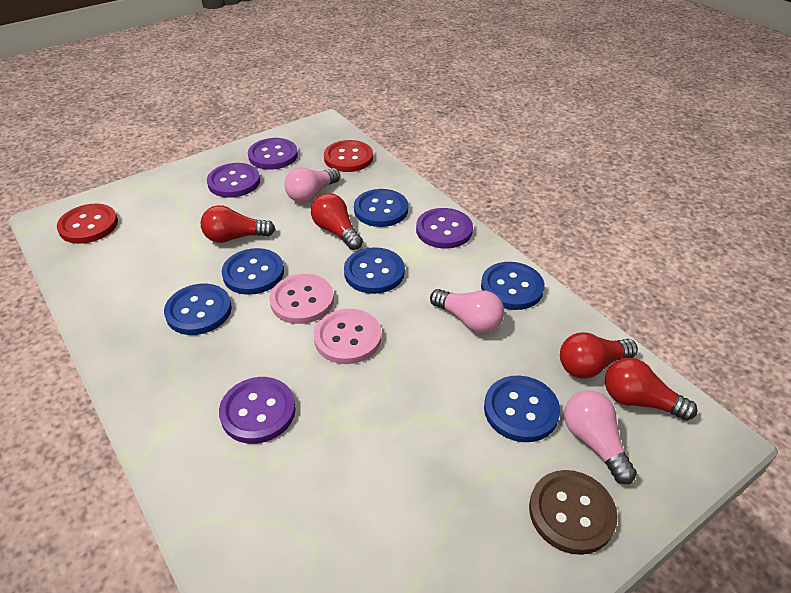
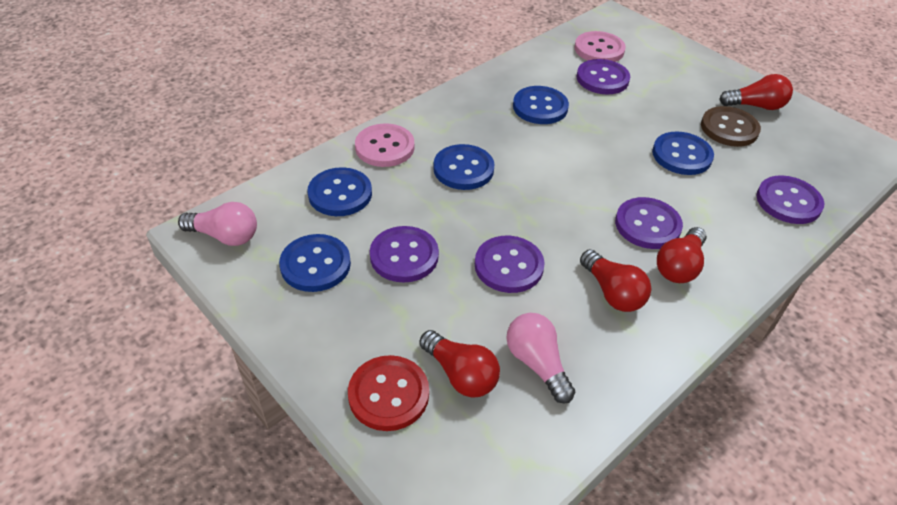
blue button: [164,283,232,335] [222,248,284,295] [344,247,405,294] [354,189,408,227] [481,262,545,310] [484,376,560,442] = 6 -> [279,234,351,292] [308,167,372,216] [433,144,495,190] [513,86,569,124] [652,132,714,175] = 5
pink light bulb: [285,168,340,203] [430,289,504,334] [564,390,637,484] = 3 -> [178,202,257,246] [506,313,575,403] = 2
purple button: [207,163,260,198] [219,377,296,444] [248,138,298,170] [416,208,473,249] = 4 -> [370,226,439,283] [475,236,545,293] [577,59,630,95] [615,197,683,249] [757,175,824,224] = 5
red button: [57,204,118,244] [324,140,373,172] = 2 -> [348,355,429,431] = 1

